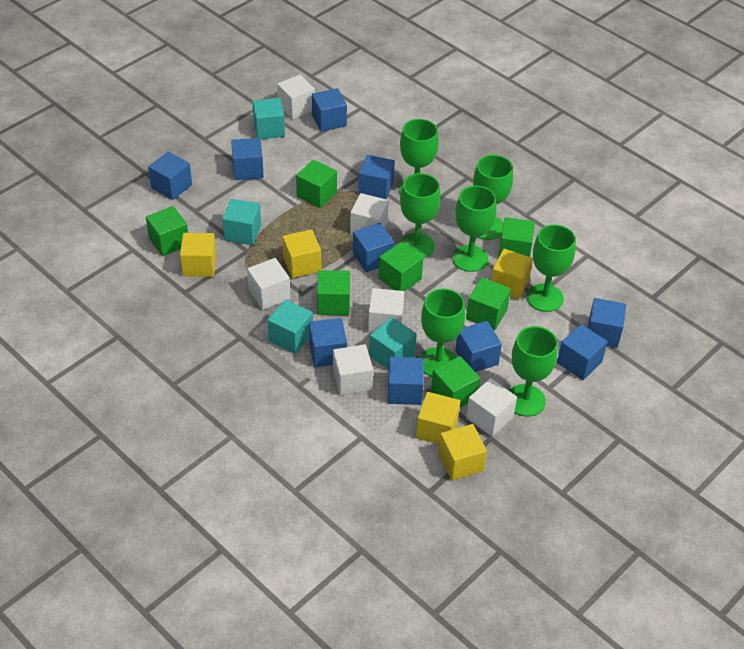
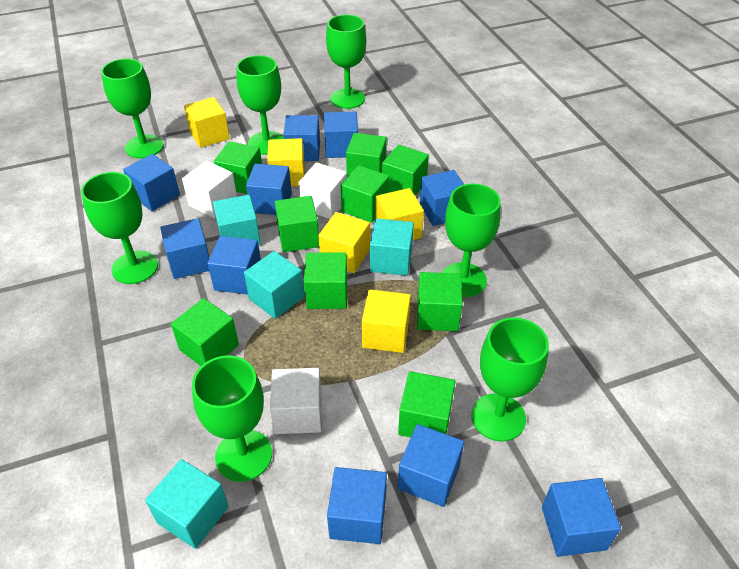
green cube: [146,206,188,256] [296,160,337,208] [317,270,350,315] [378,242,423,291] [431,356,480,408] [466,278,511,330] [499,217,535,257] = 7 -> [171,298,239,366] [214,141,262,194] [275,196,319,252] [304,252,347,309] [341,165,389,223] [346,133,387,177] [382,145,429,196] [398,371,455,438] [417,272,463,331] = 9
white cube: [247,258,291,310] [277,75,315,119] [333,344,373,396] [350,193,389,234] [368,288,404,333] [466,378,517,437] = 6 -> [182,160,237,218] [270,368,322,434] [298,163,347,219] = 3

